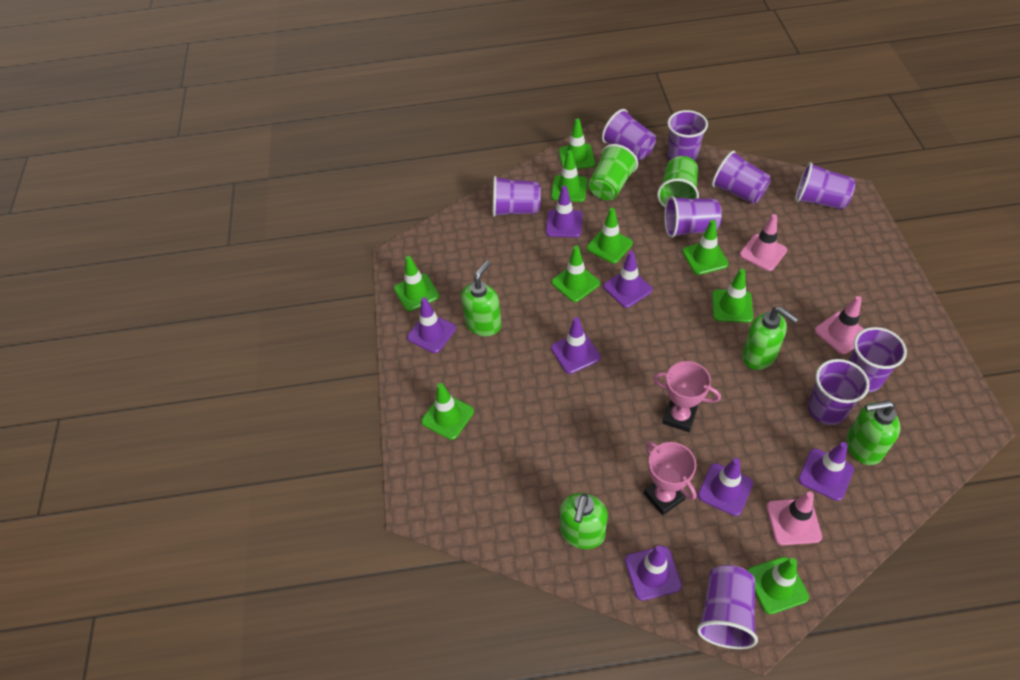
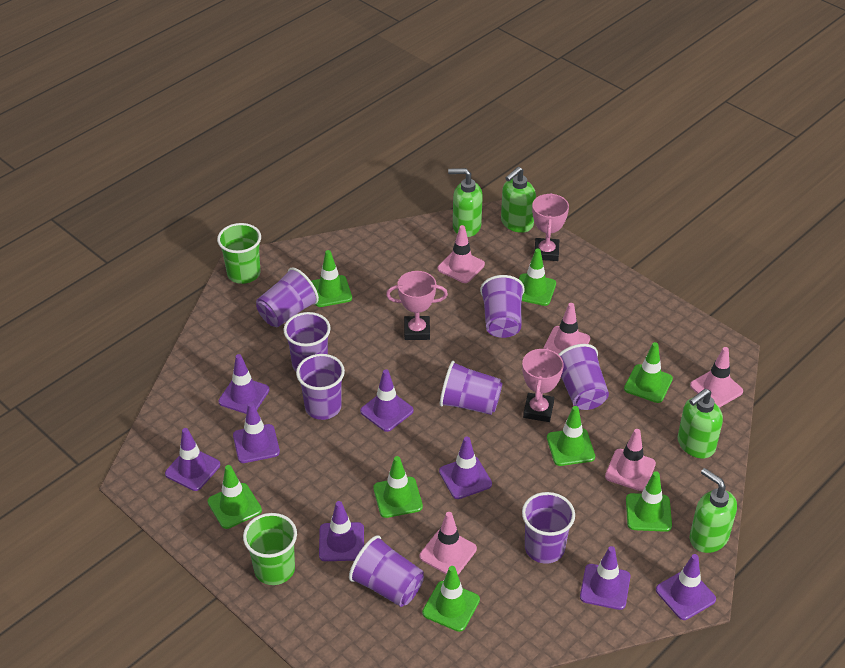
green traffic cone: [394,256,439,311] [421,383,474,440] [551,150,588,202] [552,246,600,302] [559,119,595,169] [587,208,633,264] [682,220,729,275] [712,269,753,323] [747,557,809,614] = 9 -> [207,465,262,529] [311,250,352,307] [373,456,423,518] [422,566,480,632] [519,249,556,306] [547,406,595,466] [624,342,673,403] [626,471,672,532] = 8
pink traffic cone: [739,214,787,271] [767,491,822,545] [815,296,864,355] = 3 -> [420,512,477,575] [438,225,485,283] [543,303,590,354] [605,429,656,491] [690,347,743,408] = 5
pink trophy: [644,442,696,515] [653,361,721,432] = 2 -> [386,271,448,340] [522,347,564,422] [532,193,569,261] = 3
purple cup: [493,176,541,217] [602,109,656,161] [664,195,722,238] [667,110,708,162] [697,565,758,649] [712,151,771,204] [795,162,856,210] [808,359,870,425] [849,327,907,392] = 9 -> [256,268,319,327] [283,312,331,372] [296,354,345,420] [349,535,424,607] [440,361,503,415] [480,275,525,338] [522,492,575,564] [558,344,609,410] = 8
purple traffic cone: [407,297,456,353] [546,185,583,238] [551,317,601,374] [603,251,653,308] [625,545,682,601] [698,458,753,516] [798,442,854,501] = 7 -> [165,428,220,491] [218,354,270,414] [233,402,280,463] [319,501,364,561] [360,369,414,432] [439,437,492,499] [580,546,631,610] [656,554,716,620] = 8

